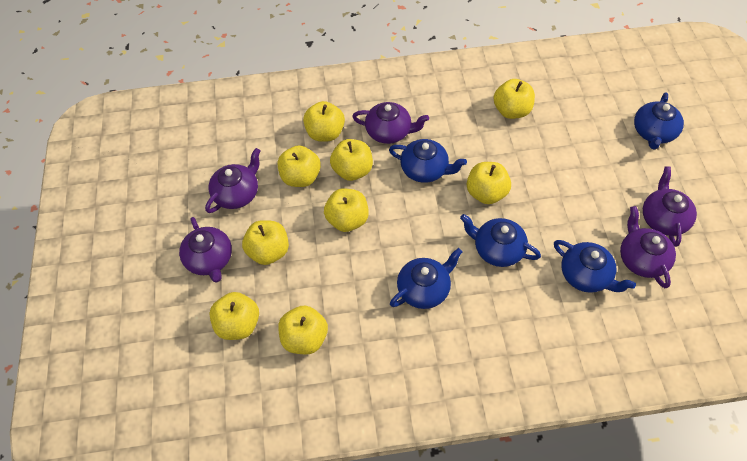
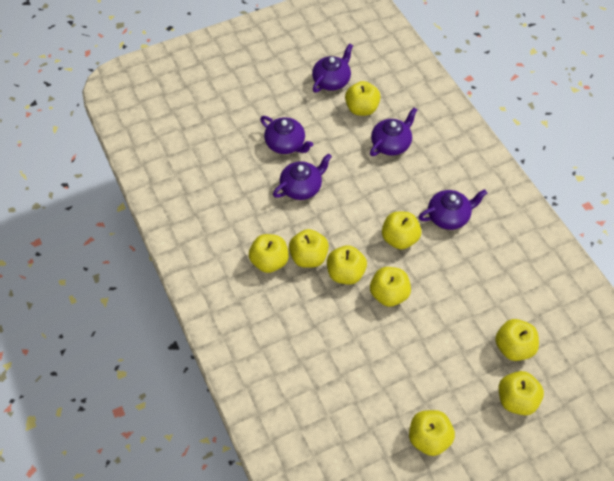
blue teapot: [389,139,467,183] [390,248,463,309] [460,214,541,267] [554,240,636,293] [634,92,684,150] = 5 -> none = 0

